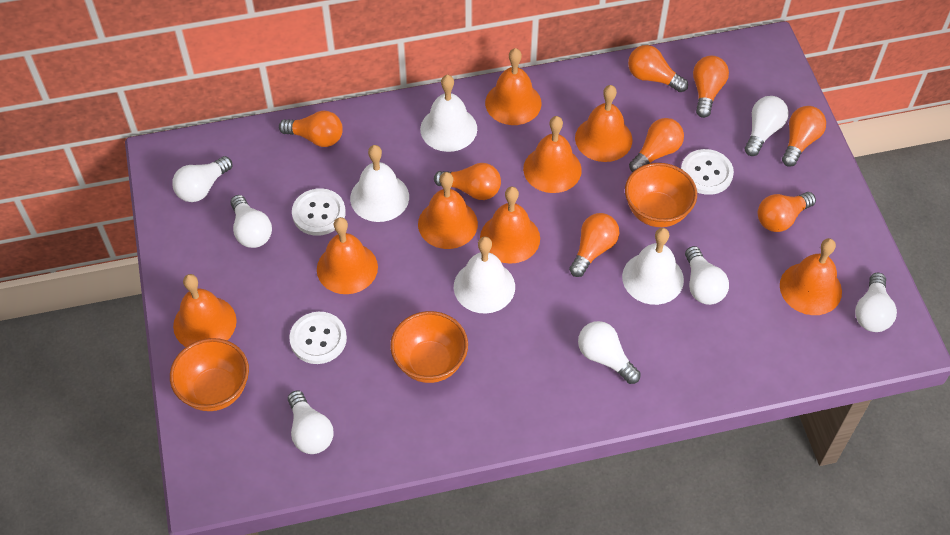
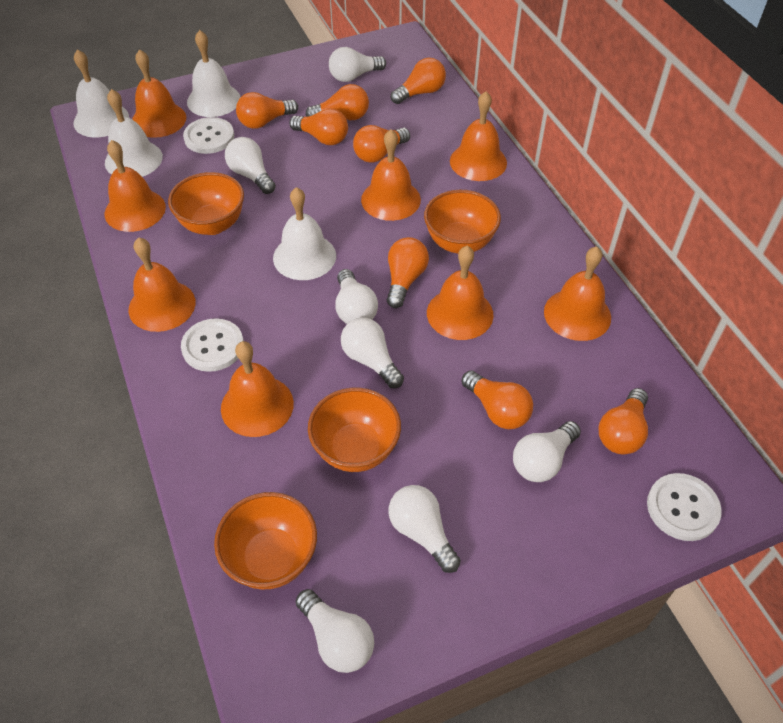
orange bowl: [170,338,249,411] [390,311,468,383] [625,163,697,227] = 3 -> [168,172,244,235] [214,492,317,589] [308,388,401,472] [424,190,501,254] = 4

